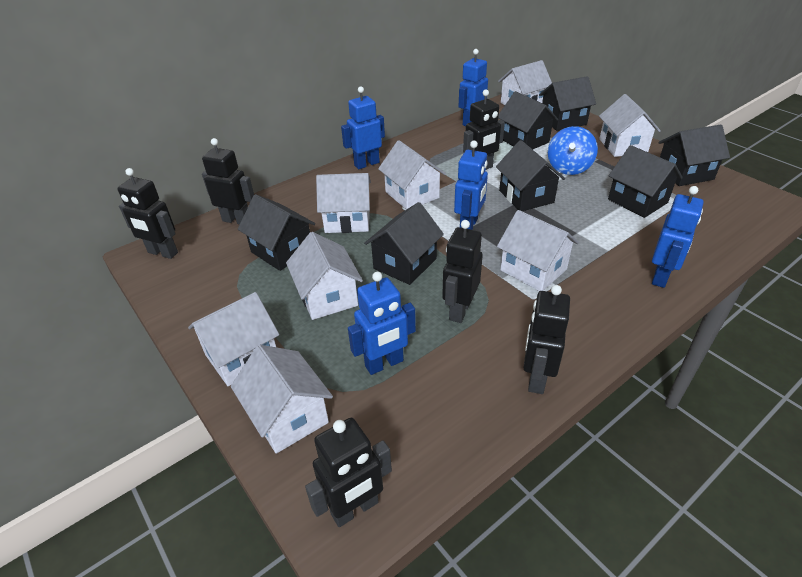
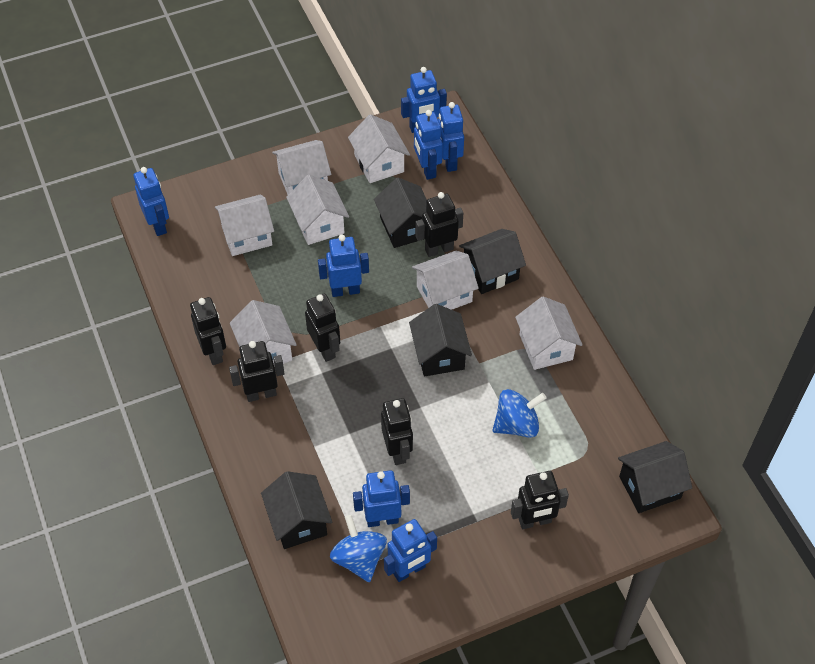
black house: [238,194,315,271] [364,202,444,285] [496,140,565,211] [498,91,558,149] [539,76,596,131] [608,145,683,218] [659,124,730,186] = 7 -> [261,471,332,549] [374,178,427,248] [409,304,472,376] [459,229,526,294] [618,441,692,513] = 5
blue robot: [341,86,385,169] [348,272,416,375] [454,141,488,230] [458,49,488,126] [652,186,704,288] = 5 -> [133,167,169,236] [318,235,369,297] [353,470,410,527] [384,519,437,582] [401,67,447,133] [414,110,443,180] [438,102,464,172] = 7
blue spinning top: [548,126,598,175] = 1 -> [330,515,387,582] [493,389,547,438] = 2
white house: [188,292,279,386] [231,345,333,454] [286,232,363,320] [316,173,371,233] [378,140,446,210] [497,210,579,291] [498,60,552,105] [599,94,661,157] = 8 -> [215,194,274,256] [230,300,297,367] [272,140,331,195] [286,175,349,245] [348,114,410,183] [412,251,479,310] [515,296,583,370] = 7

